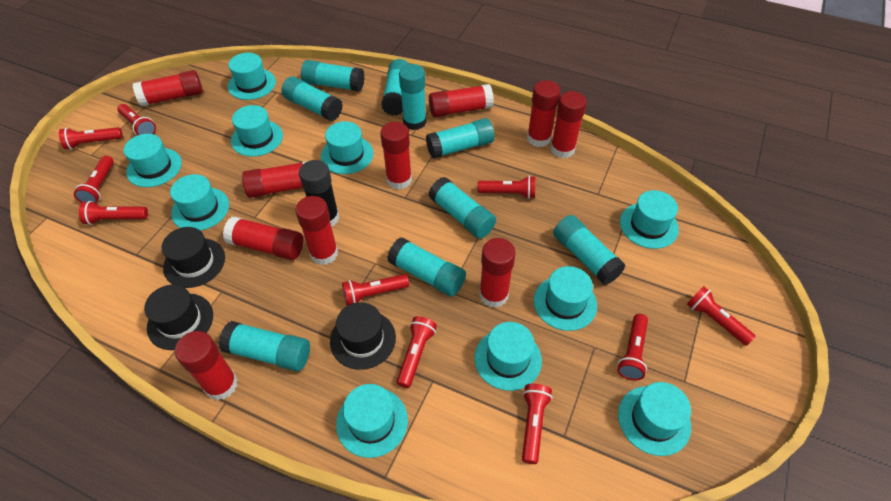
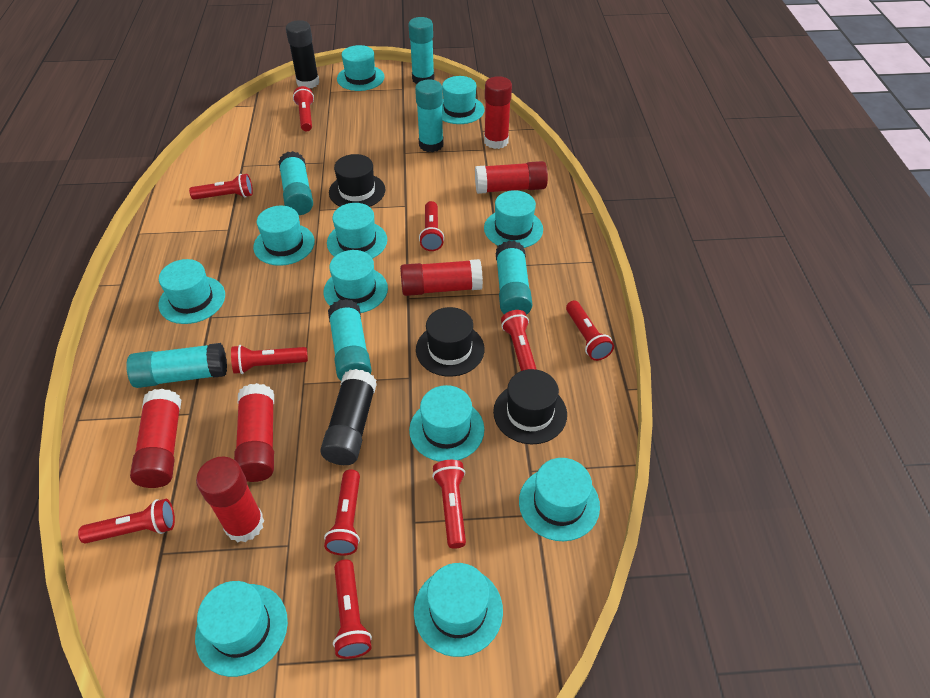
black glue stick: [299,160,339,226] = 1 -> [286,20,319,89] [320,369,377,465] = 2
red glue stick: [133,70,203,106] [175,331,238,401] [223,217,303,260] [242,161,308,198] [295,196,338,265] [380,122,412,190] [429,84,494,117] [479,238,516,308] [527,80,560,147] [550,91,587,158] = 10 -> [130,389,181,488] [196,456,264,543] [234,383,274,482] [400,259,483,296] [475,161,548,194] [484,76,512,149] = 6
turquoise glue stick: [219,321,310,372] [281,76,343,121] [301,60,364,92] [381,59,409,116] [387,237,466,297] [399,64,426,130] [426,118,494,159] [429,177,496,239] [553,215,626,285] = 9 -> [126,343,227,388] [278,151,313,215] [328,299,372,381] [408,17,435,84] [415,80,444,152] [496,241,532,315] = 6
turquoise hat: [124,134,182,187] [170,174,229,231] [228,53,276,100] [231,105,283,157] [321,121,374,174] [336,384,408,458] [475,322,542,391] [534,266,597,331] [618,382,691,456] [620,190,679,249] = 10 -> [159,259,225,324] [195,581,288,677] [253,206,315,266] [324,250,388,313] [327,203,387,259] [337,45,385,91] [409,385,484,462] [414,563,503,657] [442,76,485,124] [484,190,543,248] [519,458,600,541] = 11

